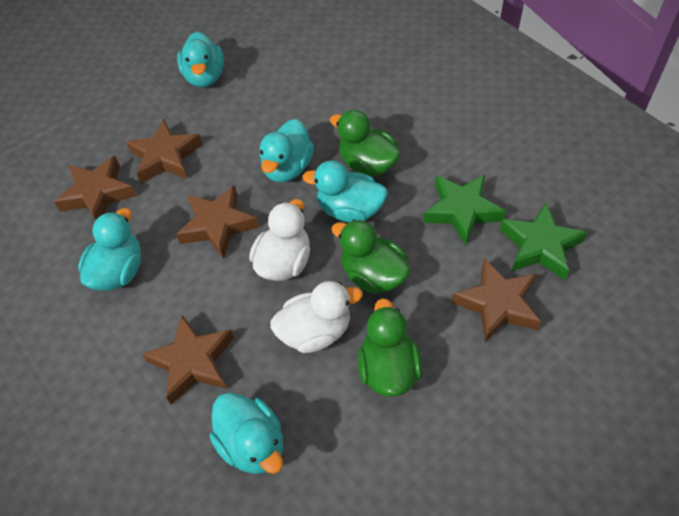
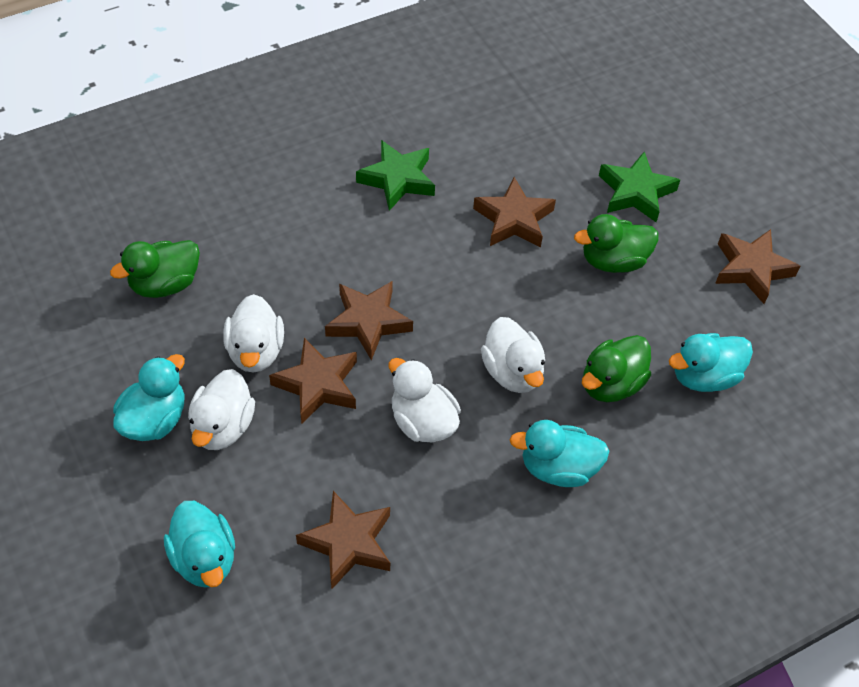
turquoise duck: [78,208,141,291] [177,31,224,87] [209,393,283,474] [260,119,314,182] [302,160,388,223] = 5 -> [113,354,185,441] [164,501,235,588] [510,420,609,487] [669,333,753,392] = 4
white duck: [249,199,310,281] [270,281,363,353] = 2 -> [188,369,255,450] [223,294,284,373] [389,358,461,442] [481,317,545,393] = 4

